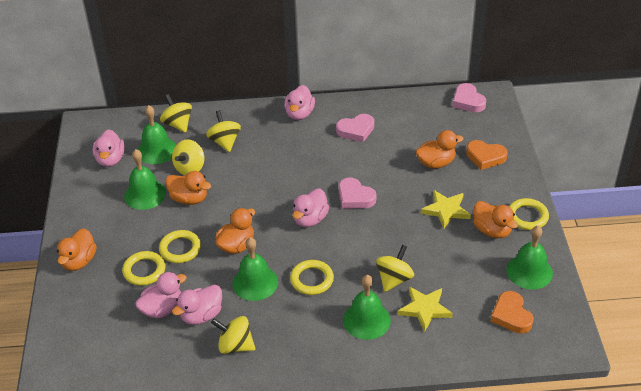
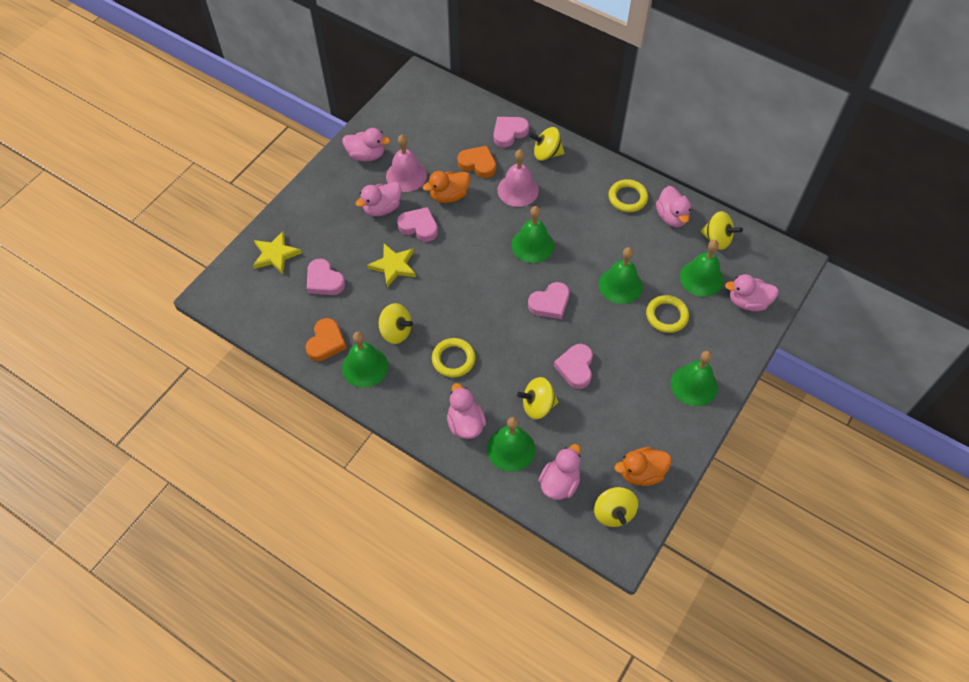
green bell: [124,149,166,210] [138,105,176,164] [232,237,278,301] [343,275,391,340] [506,226,553,290] = 5 -> [342,332,388,388] [487,417,535,472] [511,206,554,263] [599,247,643,304] [671,351,718,406] [680,240,724,297] = 6
orange duck: [57,228,97,271] [165,171,211,205] [215,208,255,254] [416,130,463,169] [473,201,518,238] = 5 -> [423,171,470,203] [615,447,671,486] = 2
pink bell: none = 0 -> [386,135,427,192] [497,150,539,207] = 2
pink duck: [93,129,125,167] [135,272,187,318] [172,285,222,325] [284,85,315,120] [293,188,329,227] = 5 -> [342,128,390,162] [355,182,401,216] [447,383,486,439] [538,444,581,500] [656,186,691,227] [725,274,779,311] = 6
pink heart: [336,114,374,142] [339,177,377,208] [452,83,486,112] = 3 -> [307,259,345,295] [397,207,438,242] [494,117,529,148] [528,282,569,319] [554,344,593,389] = 5
yellow ring: [122,251,166,286] [159,230,201,263] [290,260,334,295] [509,198,549,230] = 4 -> [432,338,476,378] [609,179,648,212] [646,295,689,333] = 3

